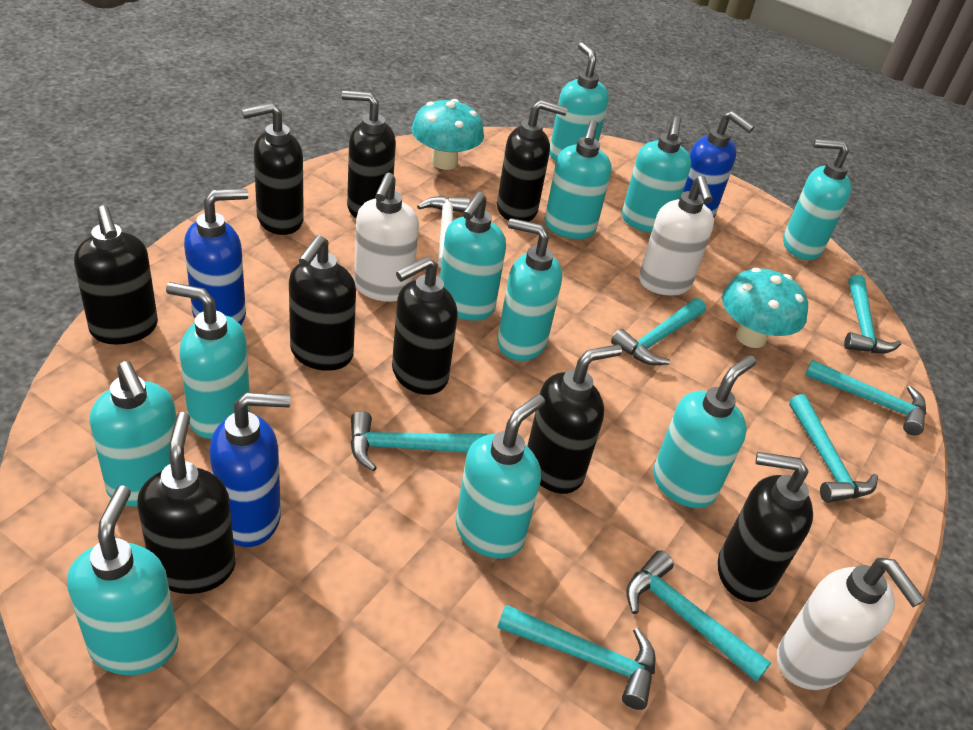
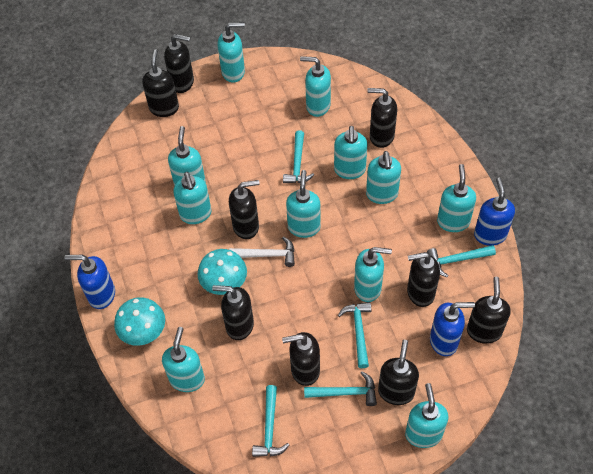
turquoise hammer: [350,411,488,471] [497,605,655,710] [611,298,706,365] [626,550,771,682] [789,394,878,503] [805,360,926,436] [844,274,902,353] = 7 -> [252,385,289,457] [283,130,314,183] [304,371,377,406] [338,302,371,368] [427,245,496,278] = 5
white soap dispenser: [354,173,419,302] [639,176,714,296] [777,558,925,690] = 3 -> none = 0

